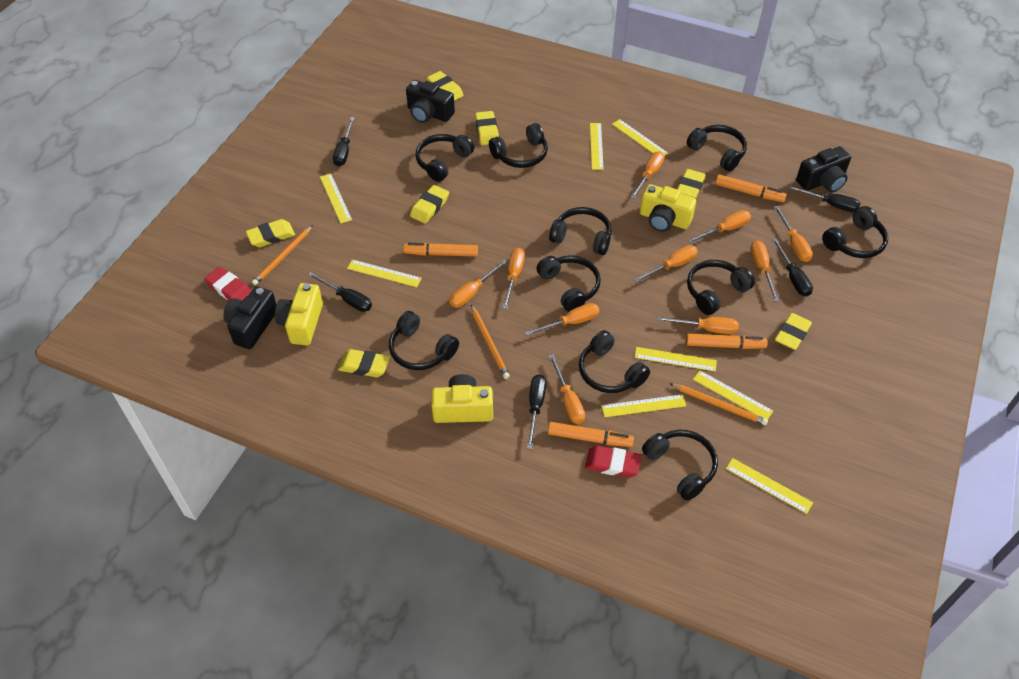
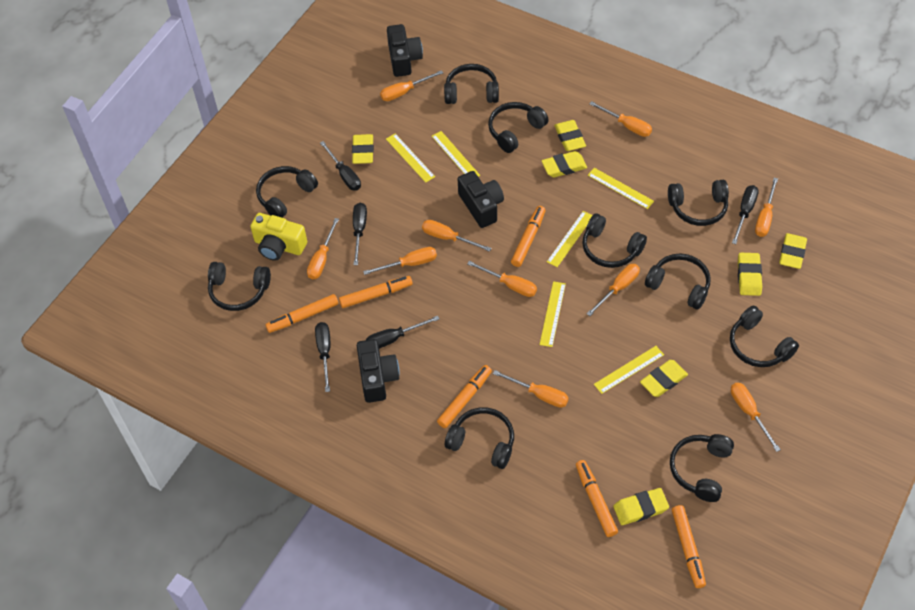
orange marker: [403,243,478,257] [548,422,634,447] [686,333,768,349] [715,174,787,202] = 4 -> [265,294,338,333] [339,276,412,308] [437,365,492,428] [511,206,546,267] [576,460,618,537] [672,505,706,588] = 6
orange pencil: [252,225,313,285] [471,305,510,379] [669,383,768,425] = 3 -> none = 0
red eraser: [204,267,251,301] [585,446,641,478] = 2 -> none = 0
yellow camera: [275,283,323,346] [431,374,493,423] [640,184,696,232] = 3 -> [250,213,307,261] = 1
yellow ruler: [320,173,352,224] [347,259,422,287] [590,123,604,170] [602,394,686,417] [612,119,668,156] [634,347,717,372] [693,371,773,420] [726,458,813,514] = 8 -> [386,134,435,183] [432,131,480,177] [539,281,566,347] [547,211,593,267] [588,168,654,209] [594,346,664,394] = 6

